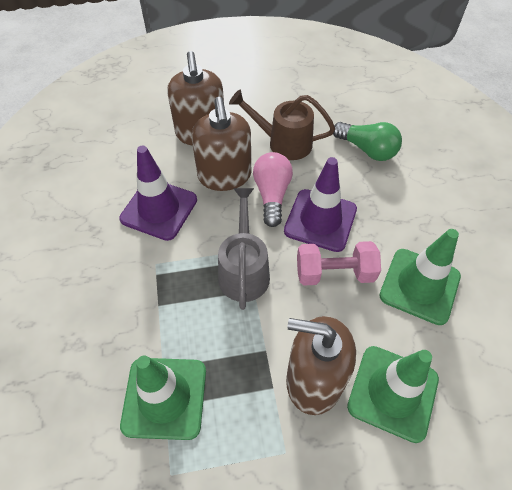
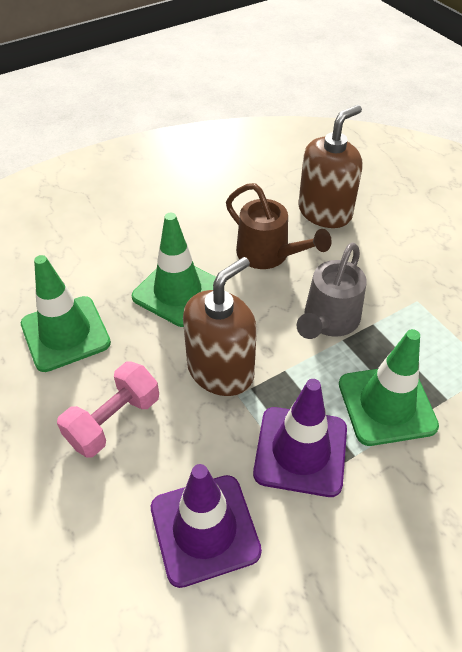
brown soap dispenser: [167,51,224,146] [192,97,251,191] [286,316,356,415] = 3 -> [183,257,257,396] [298,105,362,228] = 2
green light bulb: [333,122,402,161] = 1 -> none = 0
pink light bulb: [253,152,293,227] = 1 -> none = 0

